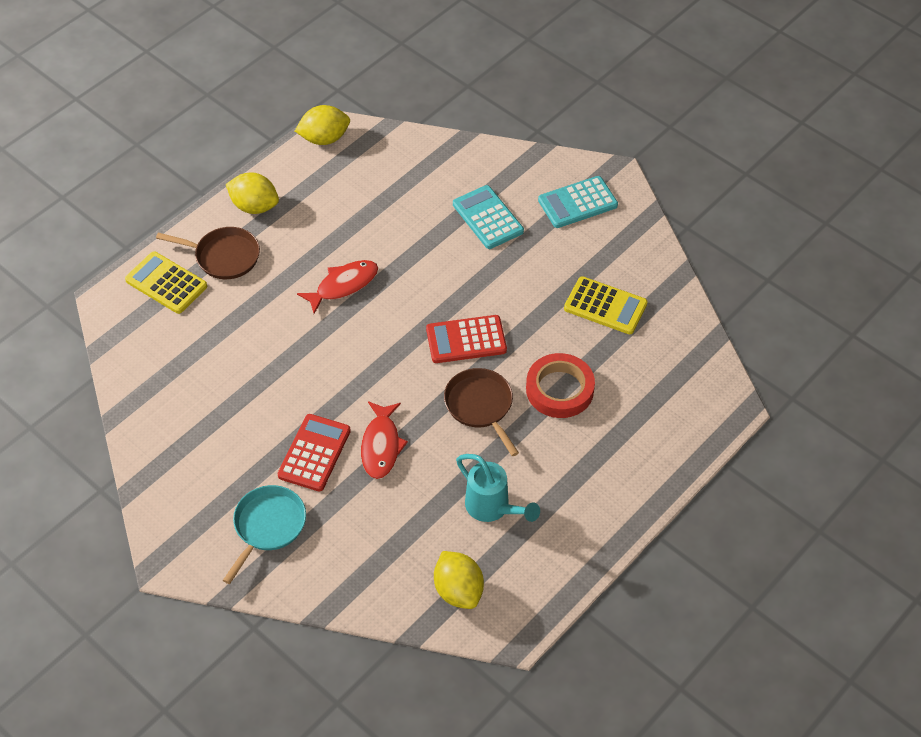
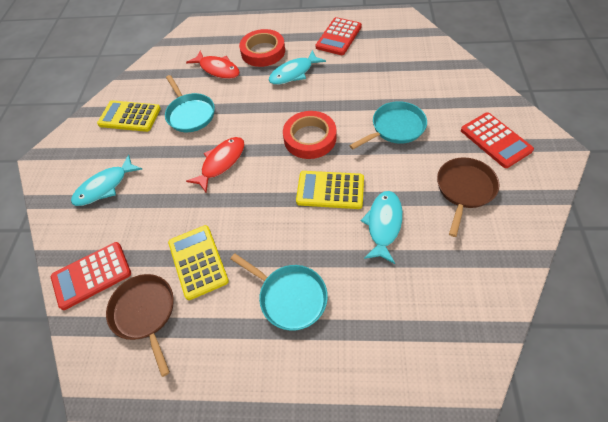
red calculator: [278,414,351,492] [426,315,507,363] = 2 -> [51,242,131,310] [316,17,362,55] [461,113,534,168] = 3
red tape: [526,353,595,418] = 1 -> [239,29,285,67] [283,111,336,159] = 2
turquoise calculator: [453,185,524,249] [538,176,618,228] = 2 -> none = 0
turquoise fish: none = 0 -> [71,155,142,206] [269,50,326,85] [361,191,403,264] = 3
turquoise pan: [223,485,306,584] = 1 -> [165,75,215,132] [230,253,328,331] [349,101,427,150] = 3
turquoise watering can: [456,454,540,522] = 1 -> none = 0
yellow calculator: [125,251,207,314] [564,276,648,334] = 2 -> [97,100,161,132] [168,225,229,300] [296,171,364,209] = 3
yellow lemon: [226,172,279,214] [295,105,350,145] [434,551,484,609] = 3 -> none = 0

